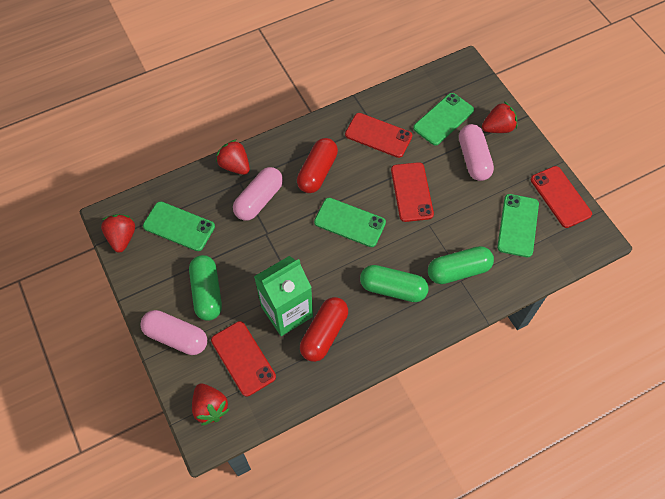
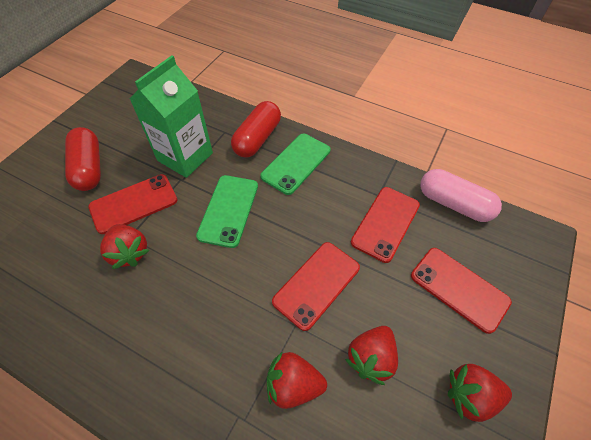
green capsule: [189,255,222,321] [360,265,429,302] [428,246,494,284] = 3 -> none = 0
green phone: [143,201,215,251] [314,198,386,247] [413,93,474,146] [497,194,539,257] = 4 -> [196,175,258,248] [260,134,331,195] = 2
pink capsule: [140,310,207,355] [233,167,283,221] [459,124,494,181] = 3 -> [420,169,502,222] = 1

